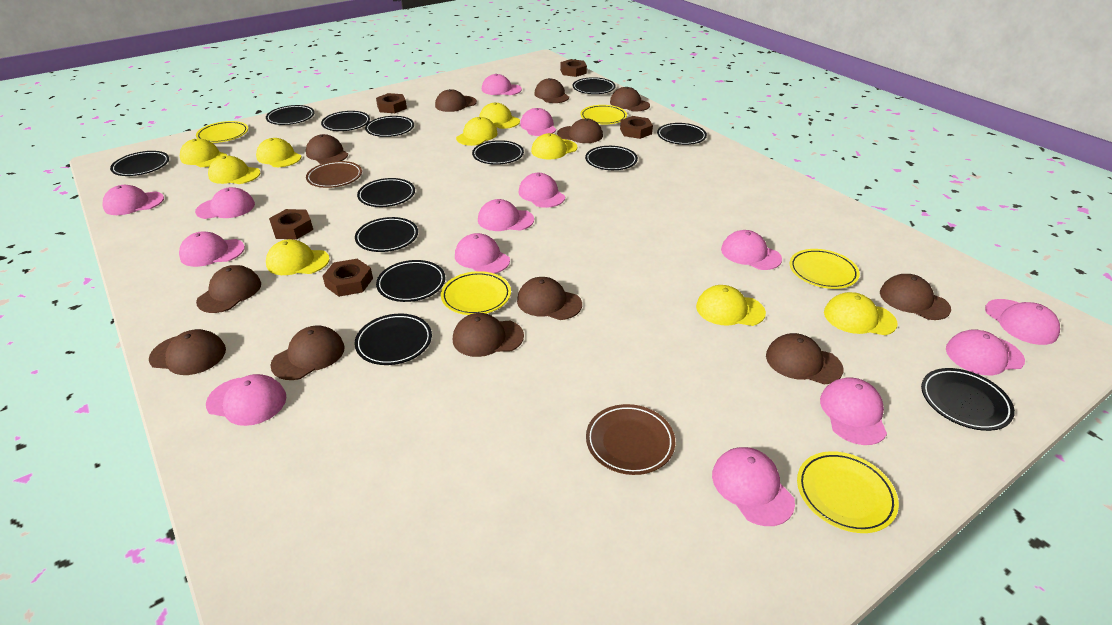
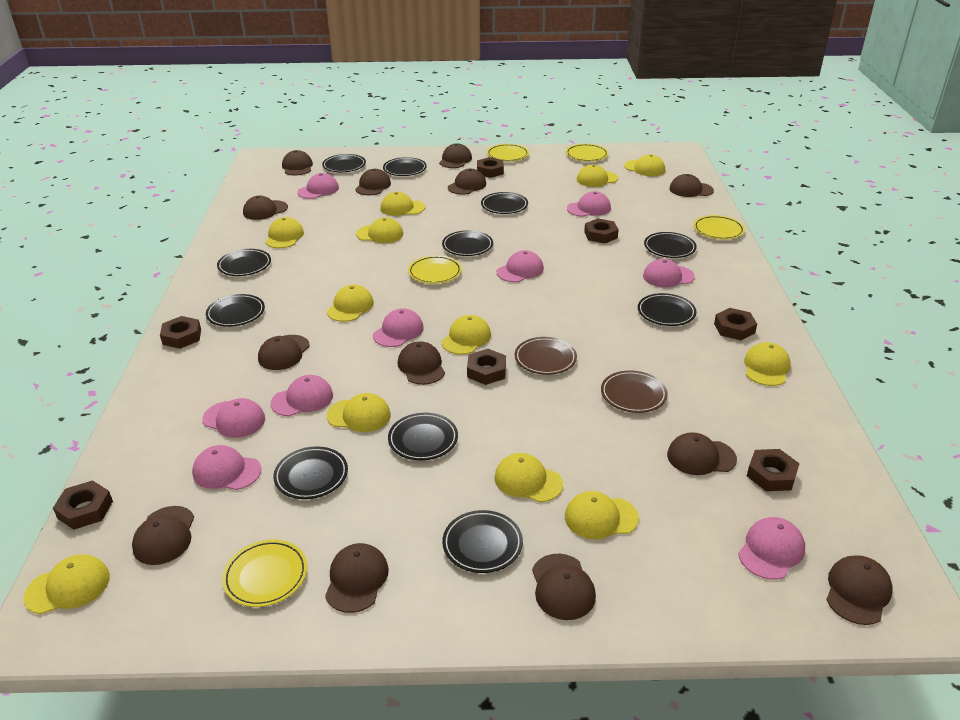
black plate: [110,151,169,176] [266,105,315,125] [321,111,370,131] [355,217,418,252] [355,314,432,365] [357,178,415,207] [365,116,414,137] [376,260,446,302] [472,140,524,165] [573,77,615,94] [585,146,638,170] [657,123,707,145] [921,368,1015,431] = 13 -> [206,294,265,327] [217,249,271,276] [273,446,348,499] [322,154,366,172] [383,157,427,176] [388,413,458,461] [442,230,493,256] [442,510,523,573] [481,192,528,214] [638,293,697,326] [644,232,697,258] = 11
brown cap: [149,329,226,375] [196,265,261,313] [270,325,345,380] [306,134,348,164] [435,89,477,112] [453,313,524,357] [517,277,582,320] [534,78,569,103] [557,119,603,143] [610,87,650,111] [766,333,843,385] [880,274,951,320] = 12 -> [132,506,194,565] [243,195,288,220] [258,335,310,370] [282,150,313,176] [325,543,389,613] [355,169,391,195] [398,341,445,385] [439,144,472,168] [448,169,486,195] [532,554,596,620] [667,432,737,475] [669,174,714,197] [826,555,893,625] = 13
brown nut: [269,209,313,239] [323,259,373,297] [376,93,407,113] [560,59,587,77] [620,116,653,139] = 5 -> [53,480,113,530] [160,316,201,349] [467,349,506,385] [477,157,504,178] [584,218,619,243] [714,308,757,340] [747,449,800,491] = 7
pink cap: [102,185,164,215] [179,231,245,267] [195,187,255,219] [206,374,286,426] [455,233,510,274] [478,199,534,231] [482,74,522,95] [519,173,565,208] [520,108,556,136] [712,447,795,526] [721,230,782,270] [820,377,887,445] [946,329,1025,375] [985,299,1060,345] = 14 -> [192,445,261,490] [202,398,265,438] [270,375,333,416] [297,173,339,199] [373,308,424,347] [497,250,544,282] [567,191,611,217] [643,259,695,287] [738,517,805,580] = 9
yellow cap: [180,138,227,167] [208,156,260,184] [256,138,301,167] [266,239,330,275] [456,117,498,146] [479,103,520,129] [531,133,577,159] [696,285,766,326] [824,292,898,335] = 9 -> [23,555,110,614] [265,217,304,248] [326,393,391,432] [327,285,374,322] [356,217,403,243] [380,192,425,216] [442,315,491,355] [494,453,563,502] [565,491,639,539] [577,165,618,187] [624,154,665,176] [744,342,791,386] = 12

